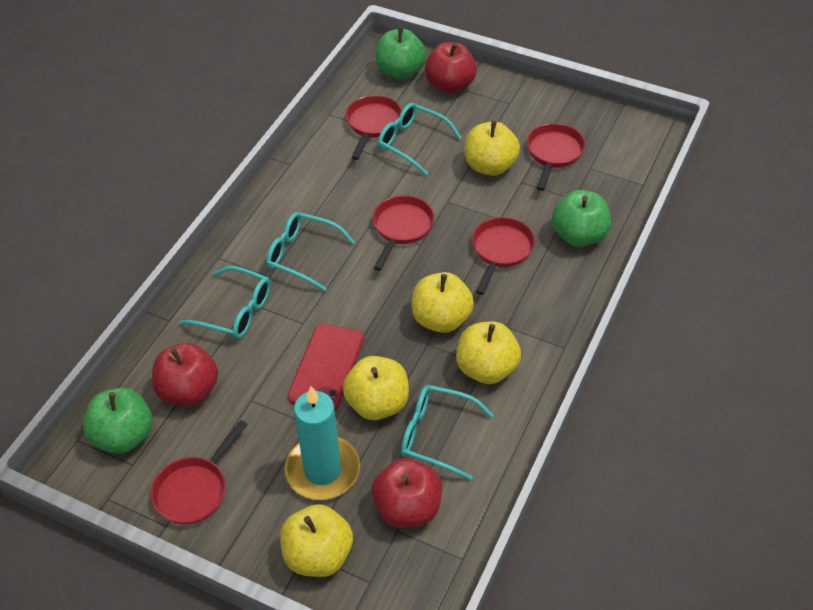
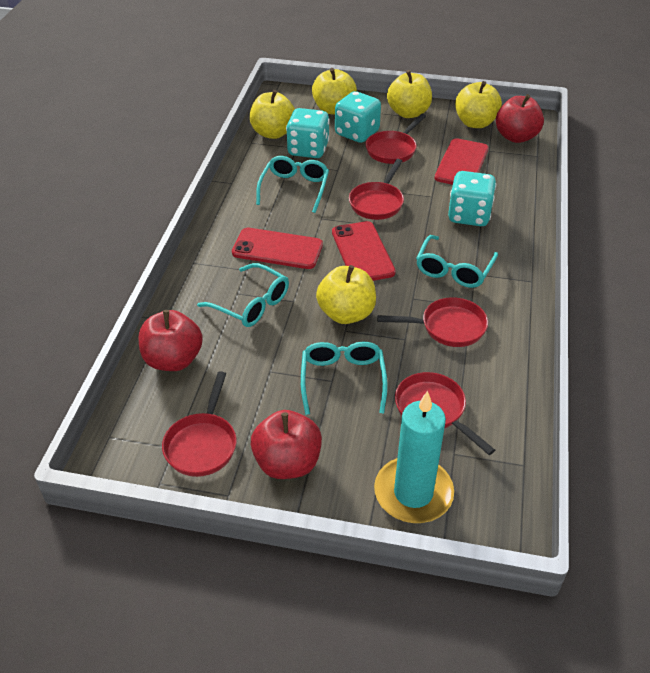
green apple: [83,388,153,454] [375,27,426,80] [552,190,611,247] = 3 -> none = 0
red phone: [288,323,364,411] = 1 -> [232,228,323,269] [332,221,396,281] [434,138,489,185] = 3
turquoise dice: none = 0 -> [286,108,330,158] [335,91,381,143] [448,171,496,226] = 3

